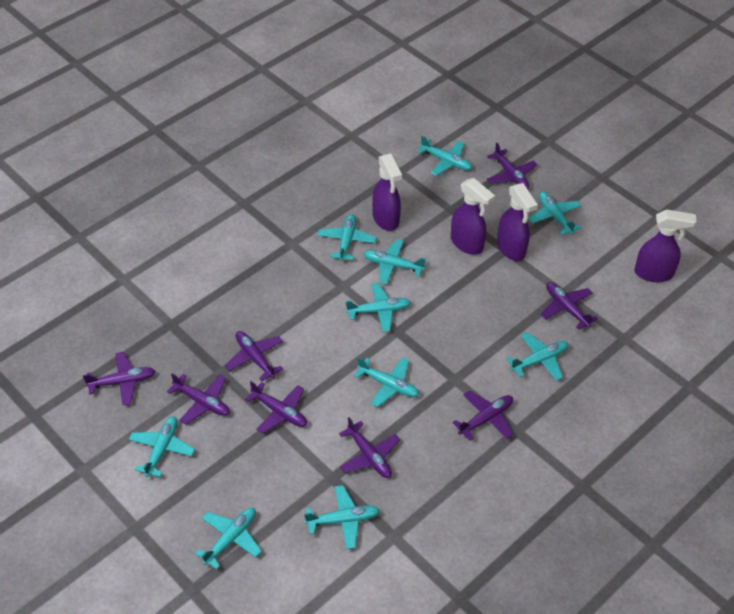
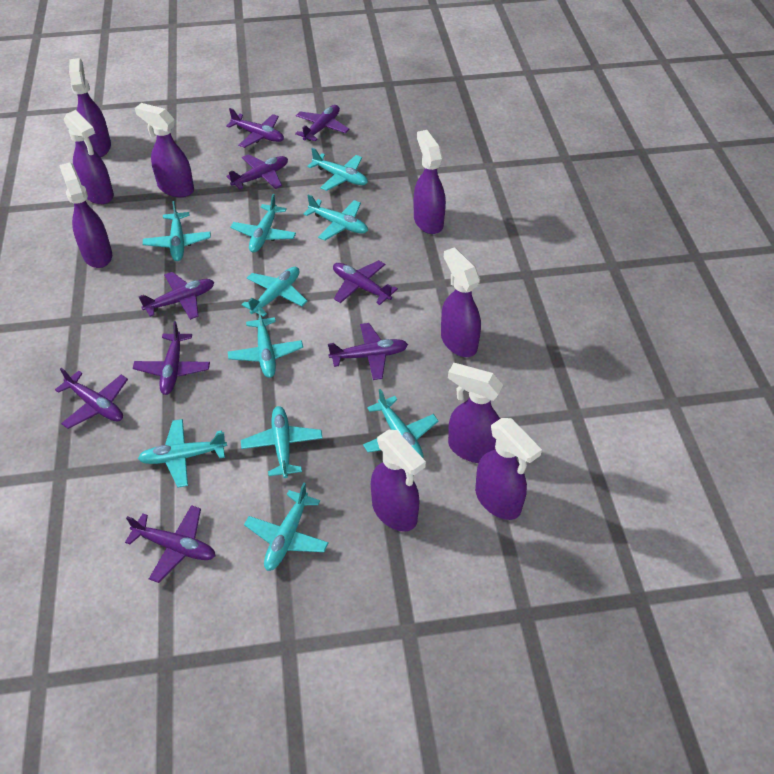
purple plane: [83,352,156,405] [167,373,230,425] [225,331,283,381] [245,381,307,434] [339,417,400,478] [453,391,513,441] [487,143,537,189] [541,282,598,330] = 8 -> [55,368,128,429] [125,505,216,583] [133,321,210,395] [139,272,214,320] [226,108,284,148] [226,154,288,189] [295,105,350,141] [328,323,408,380] [333,260,398,305] = 9
purple spray bottle: [372,153,402,231] [451,178,495,255] [497,183,538,261] [634,209,697,282] = 4 -> [59,162,112,268] [64,110,114,204] [69,58,111,157] [135,103,194,197] [371,430,426,532] [414,130,446,234] [441,247,481,357] [448,363,503,463] [475,418,542,520] = 9

